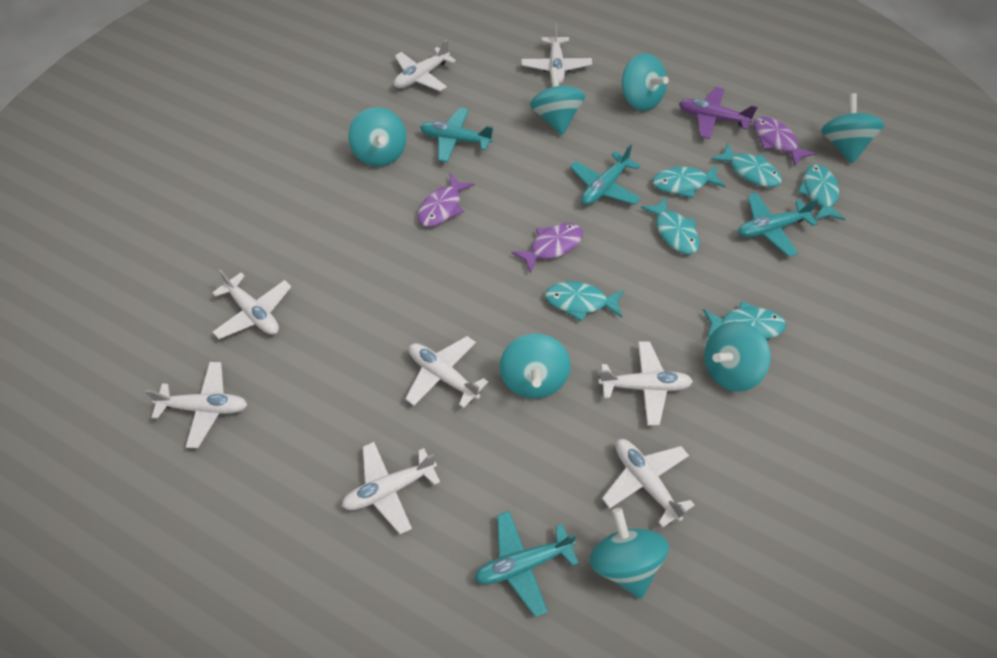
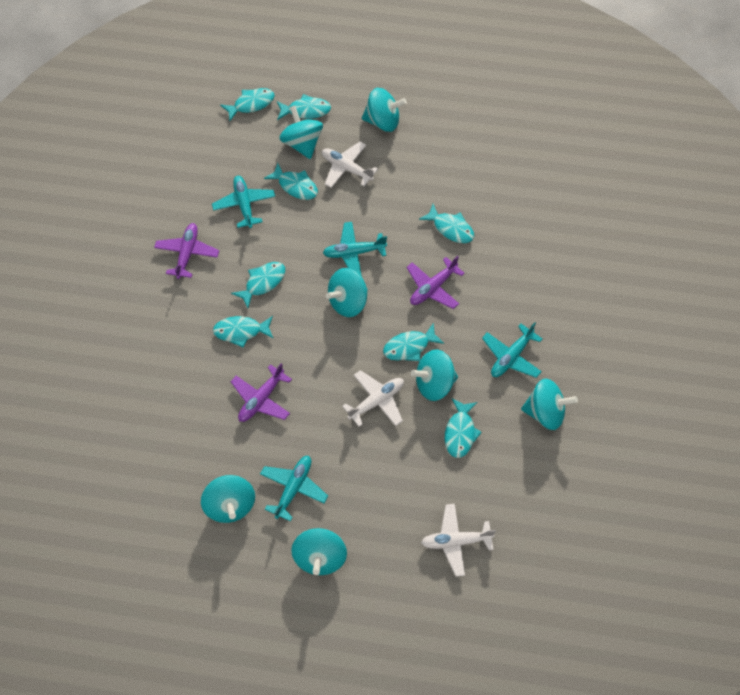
purple fish: [418,173,475,227] [512,223,583,273] [754,117,816,166] = 3 -> none = 0
purple plane: [679,87,758,139] = 1 -> [154,223,219,279] [231,363,292,422] [406,256,465,309] = 3
turquoise fish: [545,281,624,322] [641,197,700,254] [652,165,726,198] [703,301,786,339] [711,143,782,187] [798,164,845,221] = 6 -> [213,316,274,348] [220,88,275,121] [231,262,285,308] [264,163,318,200] [277,94,331,120] [383,323,444,361] [419,204,474,243] [445,398,482,458] = 8
white plane: [145,362,247,448] [212,269,292,339] [342,442,440,534] [394,39,456,91] [405,336,488,408] [521,23,592,84] [598,341,693,425] [602,439,695,528] = 8 -> [322,142,378,188] [342,370,404,427] [421,504,496,577] = 3

